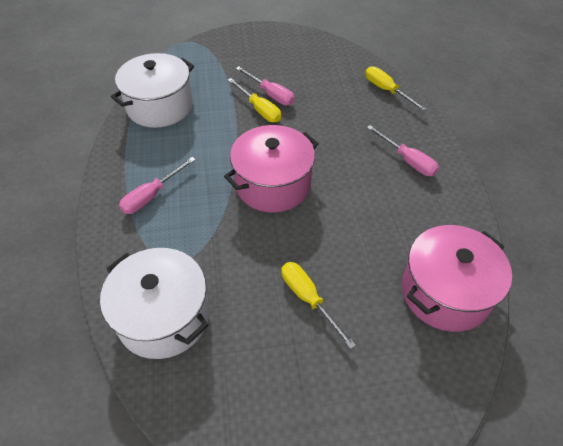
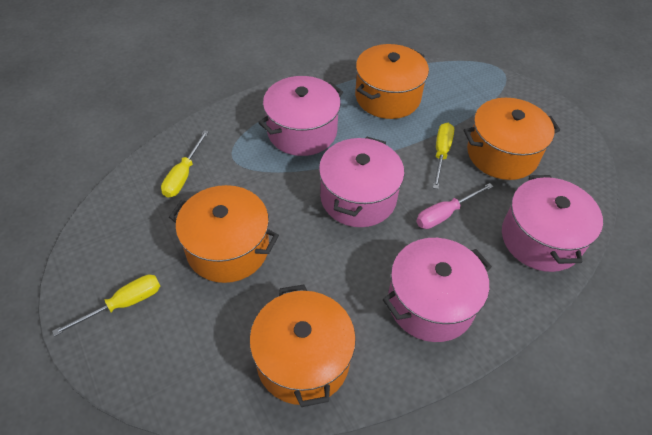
orange pot: none = 0 -> [169,185,279,283] [249,284,356,407] [355,44,429,119] [463,98,560,180] = 4
pink pot: [224,125,319,213] [402,225,512,332] = 2 -> [258,76,343,156] [319,137,404,227] [383,238,492,342] [502,175,603,272] = 4
pink screwdriver: [119,157,196,214] [236,66,295,105] [367,125,439,176] = 3 -> [416,183,493,229] = 1
white pot: [100,248,210,359] [111,53,194,128] = 2 -> none = 0

